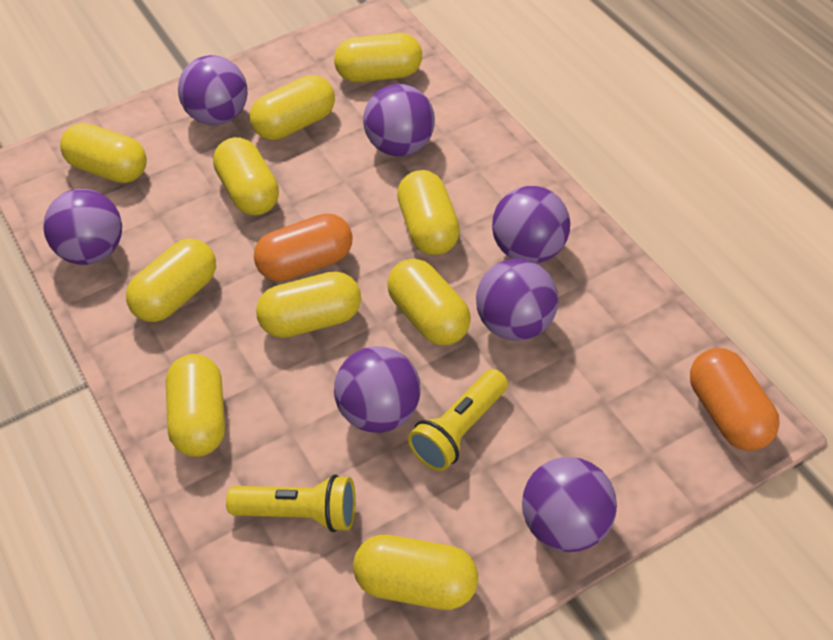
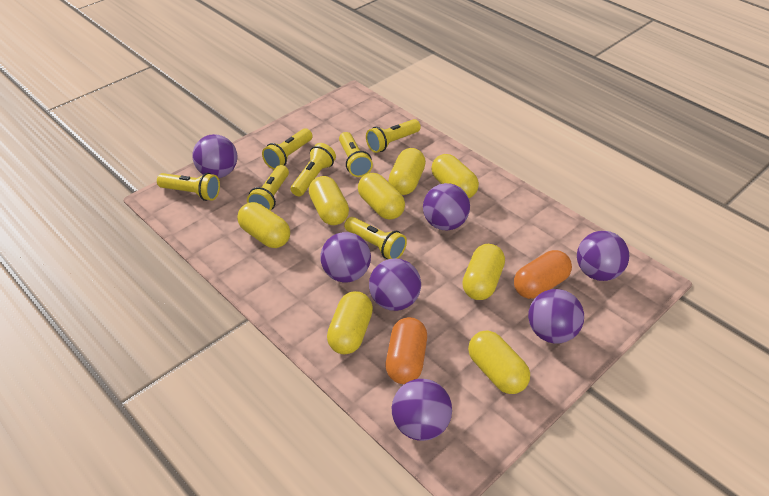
yellow capsule: [60,123,147,183] [126,238,216,322] [166,354,225,457] [213,137,279,215] [250,75,335,140] [256,271,361,338] [334,33,422,82] [353,535,478,610] [387,259,471,346] [397,170,460,255] = 10 -> [237,202,290,248] [309,176,349,225] [327,291,373,354] [358,173,405,220] [388,148,426,195] [431,154,479,198] [462,244,505,300] [468,331,530,394] = 8
yellow flashlight: [226,475,356,532] [408,369,508,471] = 2 -> [157,173,220,201] [247,165,289,211] [262,128,312,169] [291,143,336,196] [339,132,373,177] [344,217,407,259] [366,119,421,153] = 7

